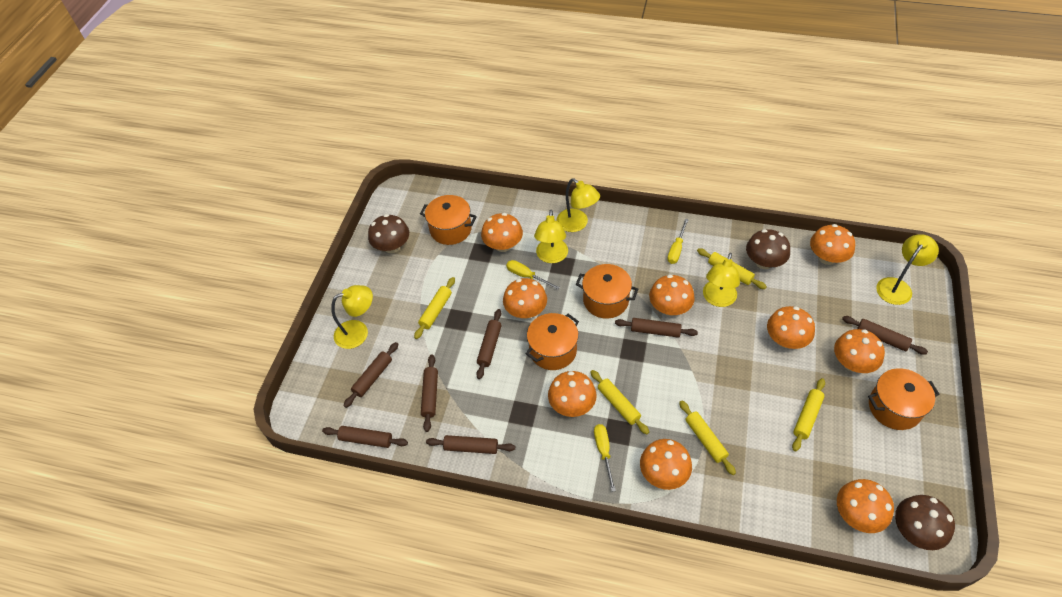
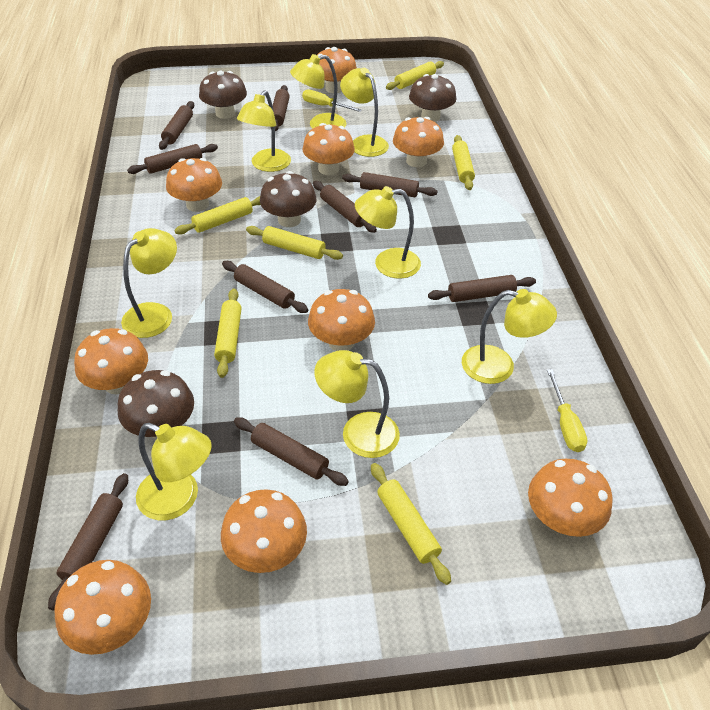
brown mushroom: [368,214,409,253] [746,229,790,269] [895,495,955,550] = 3 -> [118,370,194,439] [199,71,247,119] [260,171,317,227] [409,74,456,122] = 4
brown rolling pin: [322,426,408,448] [343,342,398,408] [421,355,438,432] [426,435,515,454] [476,309,502,379] [615,318,698,338] [842,316,928,355] = 7 -> [48,473,128,611] [127,144,218,174] [159,101,194,150] [222,261,308,313] [234,417,349,486] [271,85,290,131] [313,181,377,233] [342,172,437,197] [428,275,536,302] = 9
orange pot: [420,195,477,245] [526,313,579,370] [576,264,638,319] [868,368,939,430] = 4 -> none = 0
yellow lamp: [331,285,373,349] [534,210,568,263] [557,178,600,232] [703,253,740,307] [876,234,939,305] = 5 -> [121,228,177,338] [136,423,212,521] [237,90,291,172] [290,54,346,129] [314,350,400,458] [340,68,389,157] [355,186,421,279] [462,289,557,384] = 8
yellow rolling pin: [414,277,455,339] [591,370,649,434] [679,401,736,475] [697,248,767,289] [792,378,825,451] = 5 -> [174,196,261,235] [214,289,242,378] [246,226,343,260] [371,463,451,585] [386,61,444,90] [452,135,475,190] = 6
yellow screwdriver: [506,260,560,290] [594,424,616,492] [667,219,689,264] = 3 -> [302,89,362,112] [547,369,587,452] = 2

